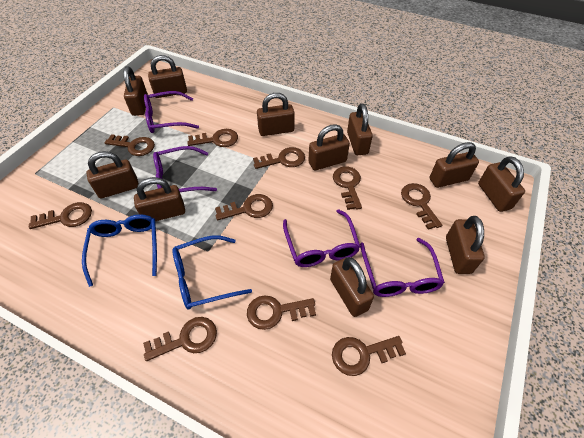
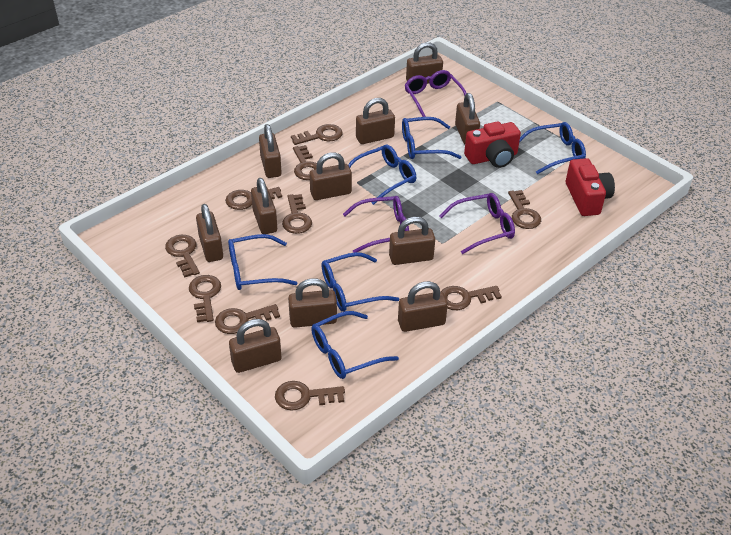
blue glasses: [82,214,157,287] [172,235,252,310] = 2 -> [228,234,297,290] [311,311,399,379] [321,252,399,312] [348,144,416,205] [402,117,461,159] [519,122,586,174] = 6
purple glasses: [144,91,199,133] [153,146,217,192] [283,209,360,267] [360,238,445,297] = 4 -> [343,196,409,253] [405,70,467,117] [440,193,515,254] = 3
red camera: none = 0 -> [464,121,521,168] [566,158,615,216] = 2

